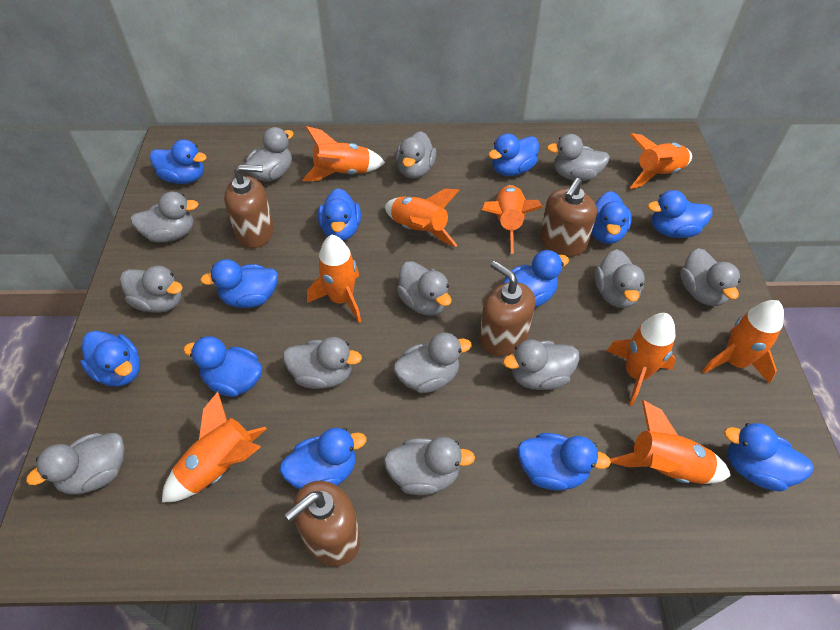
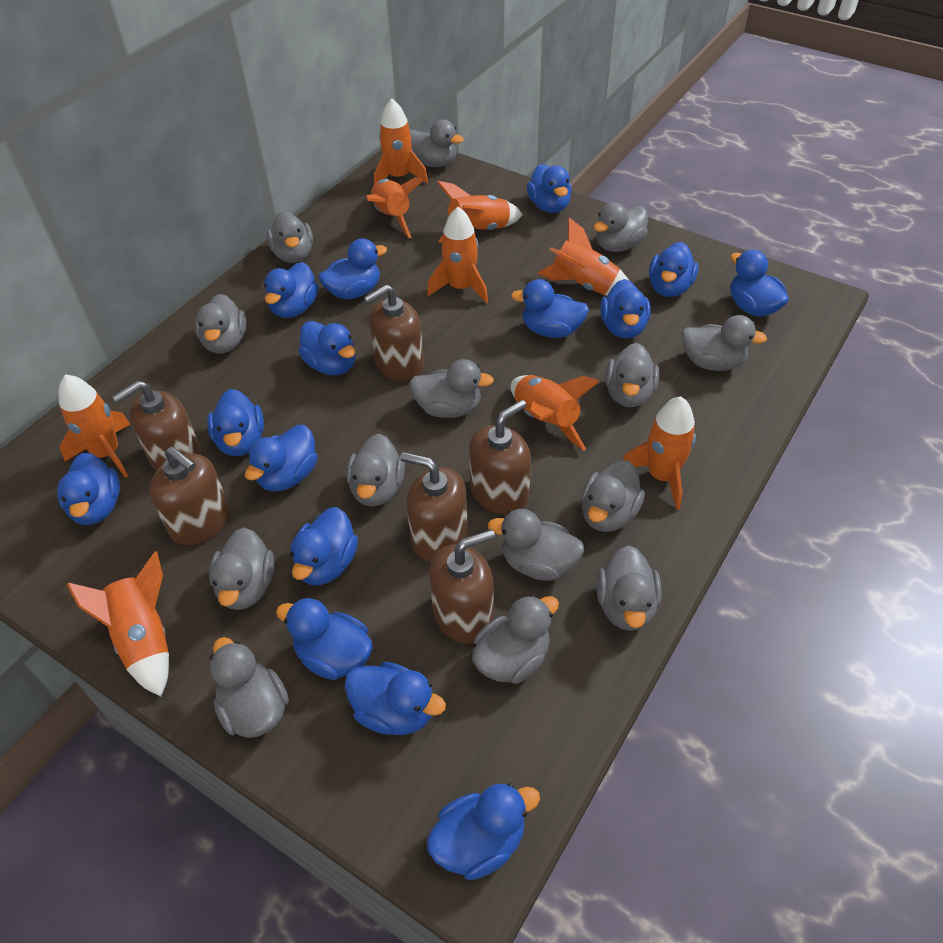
blue duck: [80,331,140,387] [150,139,207,184] [183,336,262,397] [200,259,278,308] [280,428,367,489] [318,188,361,241] [488,133,539,176] [503,250,569,307] [518,433,611,491] [592,191,632,244] [648,190,713,238] [724,423,814,491] = 12 -> [57,452,120,525] [207,389,264,456] [245,425,318,491] [264,262,319,318] [276,598,373,680] [290,507,358,585] [298,321,355,375] [319,238,387,300] [344,662,446,735] [427,783,540,880] [511,279,589,338] [526,164,572,213] [600,279,651,339] [649,242,698,297] [730,250,789,316] = 15
brown soap dispenser: [224,164,274,248] [285,481,360,566] [479,261,535,356] [540,178,597,257] = 4 -> [112,381,202,471] [149,447,229,545] [364,284,424,381] [400,452,468,562] [429,530,495,644] [469,400,531,515] = 6
grey duck: [26,433,125,494] [120,266,183,313] [130,192,199,243] [244,127,294,182] [283,337,362,389] [384,437,475,495] [393,332,471,393] [396,131,436,178] [397,261,451,315] [503,339,580,390] [547,134,610,181] [595,249,645,308] [680,248,741,306] = 13 -> [195,294,246,354] [209,527,274,610] [210,637,289,738] [267,211,313,263] [346,434,405,507] [409,359,494,418] [410,120,464,167] [472,595,559,684] [488,509,584,581] [581,461,645,532] [593,202,648,252] [596,546,662,631] [605,343,659,407] [682,315,767,371] = 14

